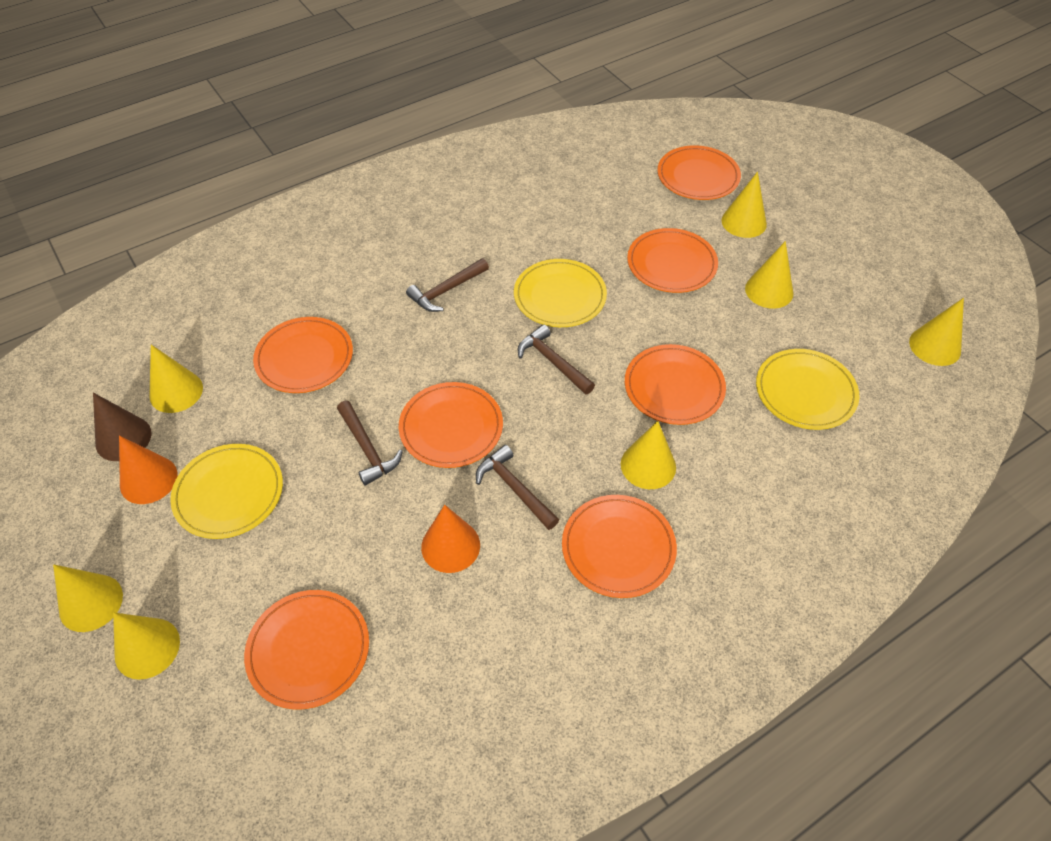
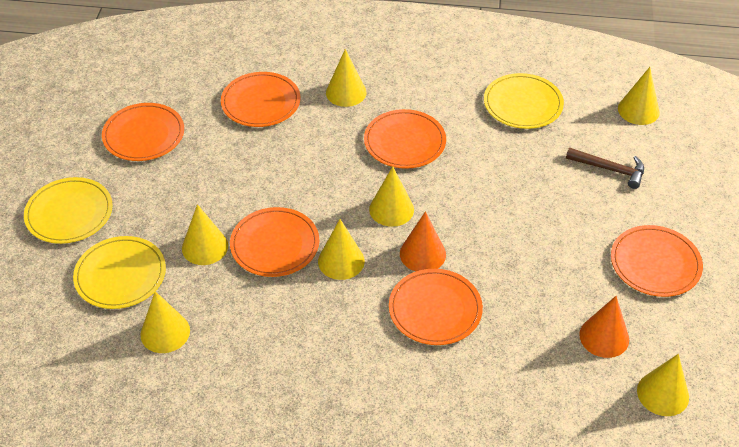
brown cone: [93,393,152,461] = 1 -> none = 0
brown hammer: [337,401,403,486] [406,258,489,312] [476,445,559,530] [518,324,595,395] = 4 -> [566,147,644,189] = 1
orange plate: [244,590,369,709] [253,317,353,393] [399,382,503,468] [562,495,677,598] [625,344,726,425] [627,228,718,293] [657,145,741,200] = 7 -> [102,103,184,161] [221,72,300,127] [230,207,319,277] [364,109,446,169] [389,269,483,345] [611,225,703,297] = 6

